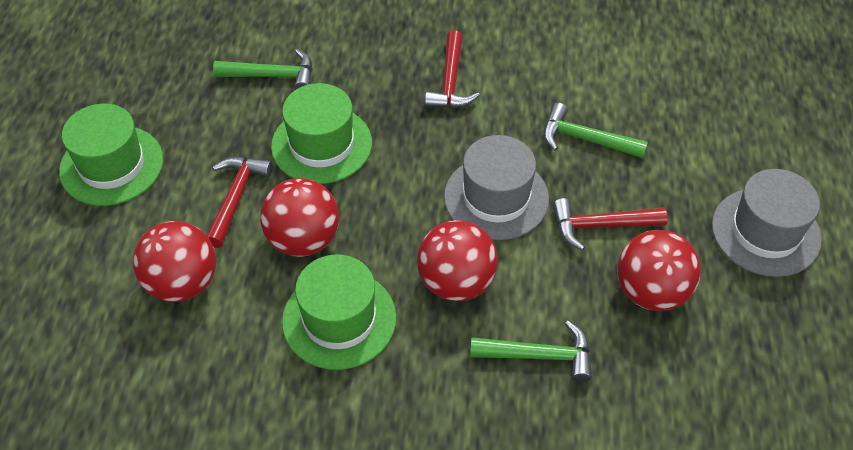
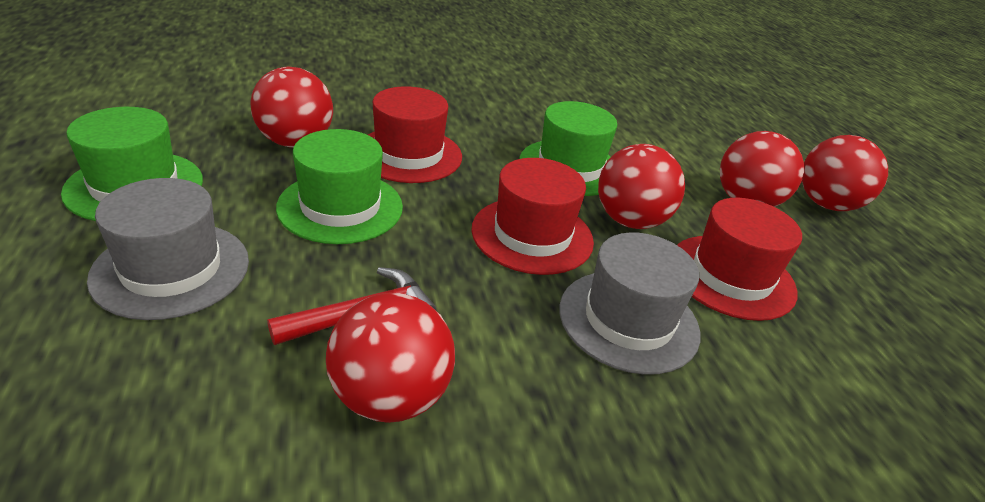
green hammer: [213,49,313,90] [470,321,592,383] [543,103,648,158] = 3 -> none = 0
red ball: [133,221,216,302] [260,178,339,257] [417,220,498,301] [617,230,701,311] = 4 -> [250,67,333,148] [326,293,455,423] [598,144,685,229] [720,131,804,207] [802,135,888,211] = 5
red hammer: [207,157,273,248] [425,31,480,108] [553,198,668,251] = 3 -> [267,267,437,345] = 1
red hat: none = 0 -> [368,86,462,183] [471,158,594,275] [677,198,802,321] = 3

